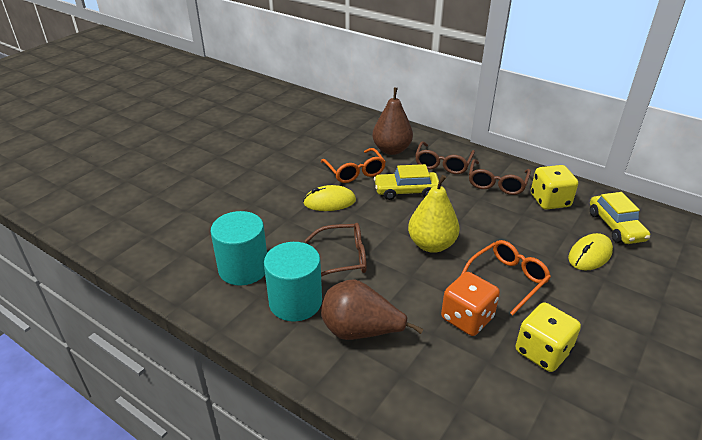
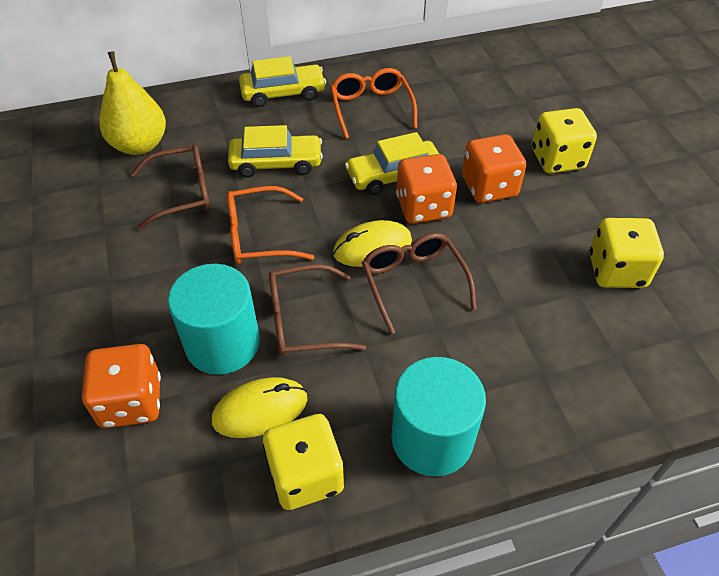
brown pear: [321,279,423,340] [372,87,413,155] = 2 -> none = 0
orange dice: [441,272,500,336] = 1 -> [82,344,161,428] [396,154,457,224] [462,134,526,203] = 3
yellow car: [374,164,439,200] [590,192,650,244] = 2 -> [228,125,323,178] [239,56,326,107] [345,132,439,195] = 3
yellow dice: [515,302,581,372] [531,165,578,210] = 2 -> [263,414,344,510] [532,108,597,174] [589,218,664,288] = 3

